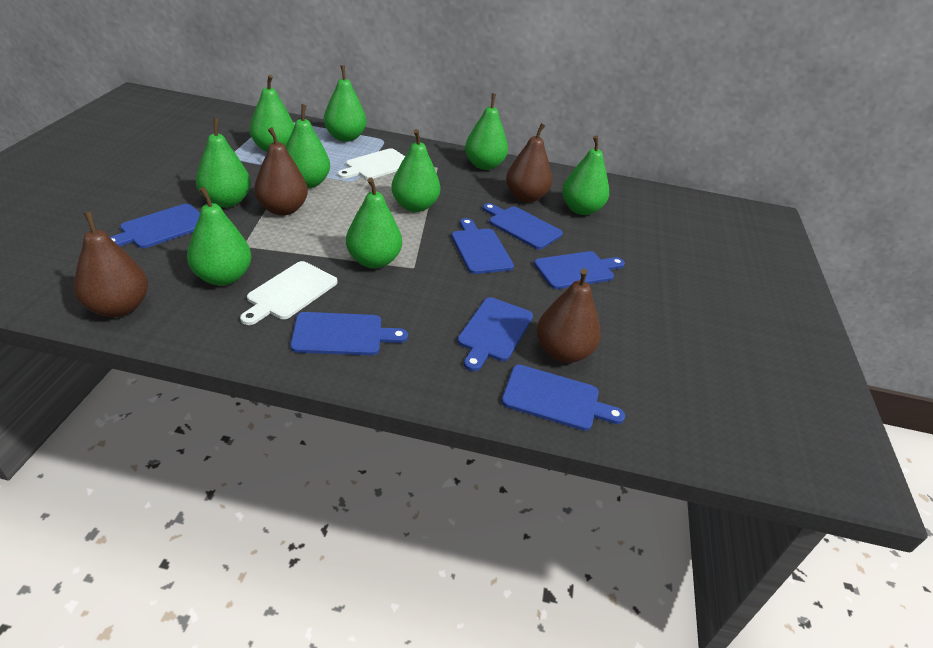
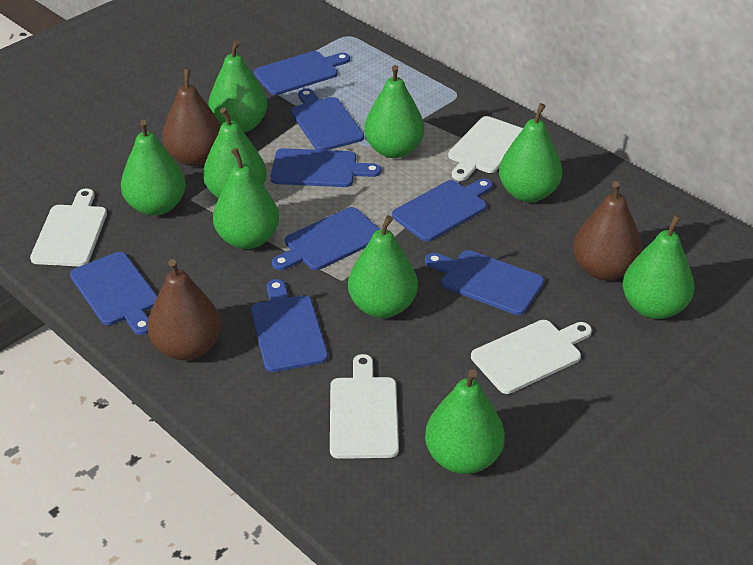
blue cutting board: [110,204,200,248] [290,312,408,355] [451,218,514,274] [457,297,533,371] [483,203,563,249] [502,365,625,431] [534,251,625,289] = 7 -> [70,252,157,335] [251,279,328,372] [254,51,350,95] [270,148,381,187] [272,207,380,271] [291,88,364,150] [392,178,493,242] [425,250,544,315] = 8
brown pear: [74,212,148,317] [254,127,308,216] [506,123,552,203] [537,268,601,363] = 4 -> [147,259,221,361] [162,68,221,166] [573,181,642,280] = 3
white cutting board: [240,261,337,325] [338,148,405,179] = 2 -> [30,188,107,267] [330,354,399,459] [448,116,523,181] [471,320,592,394] = 4

